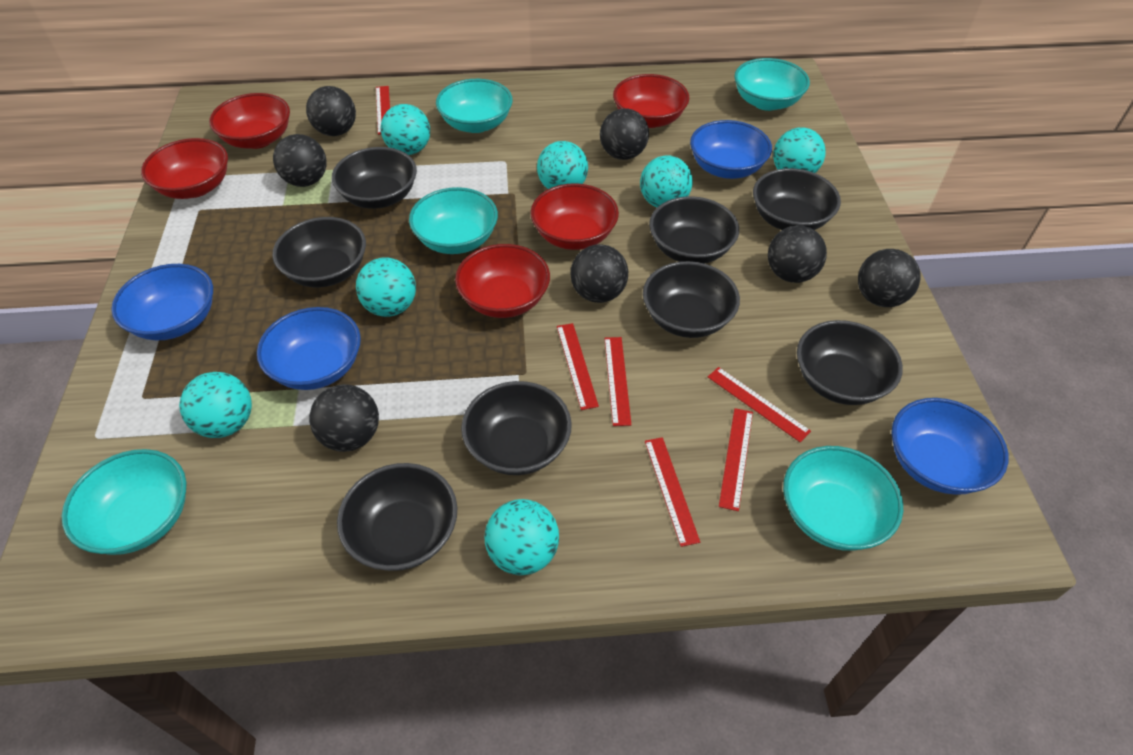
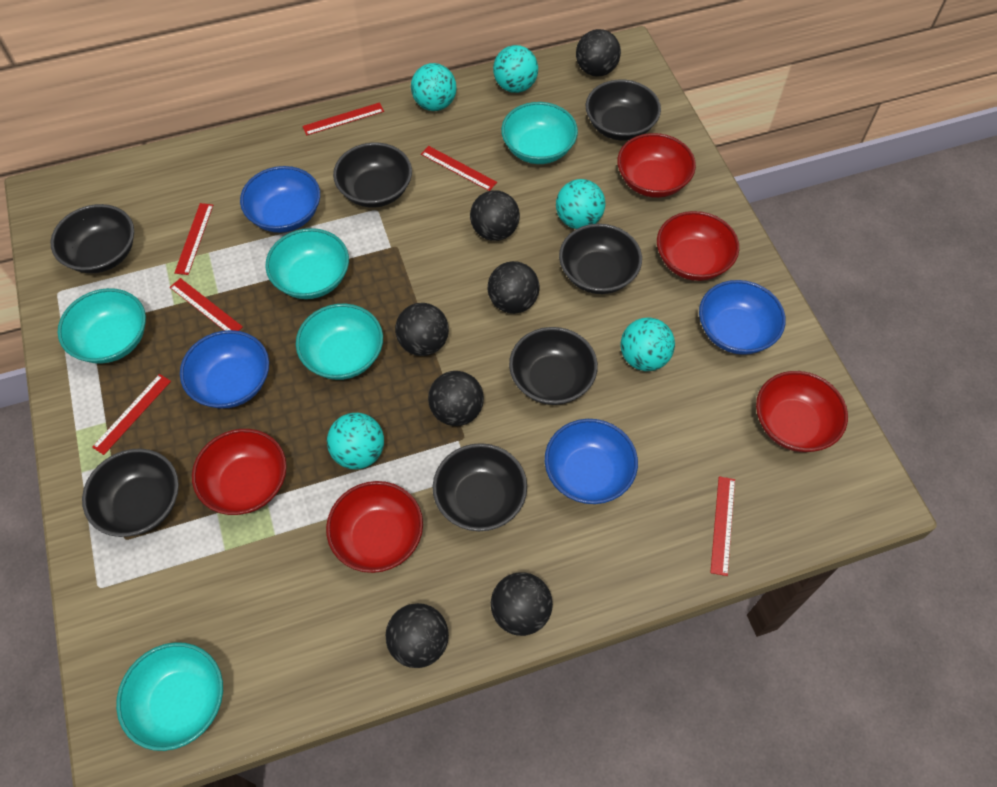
black bowl: [272,217,366,288] [332,147,417,209] [337,463,457,571] [461,381,572,475] [643,261,740,338] [649,196,739,264] [753,168,841,230] [797,320,903,405] = 8 -> [51,204,134,273] [82,448,179,537] [333,143,412,208] [433,443,527,531] [509,327,598,405] [559,224,642,294] [586,80,661,141] = 7
turquoise ball: [179,372,252,438] [356,257,416,317] [381,104,430,155] [484,499,559,575] [537,141,588,189] [640,156,693,207] [773,127,826,173] = 7 -> [327,413,384,469] [411,63,457,111] [493,45,538,93] [556,179,605,229] [621,317,675,371] = 5

